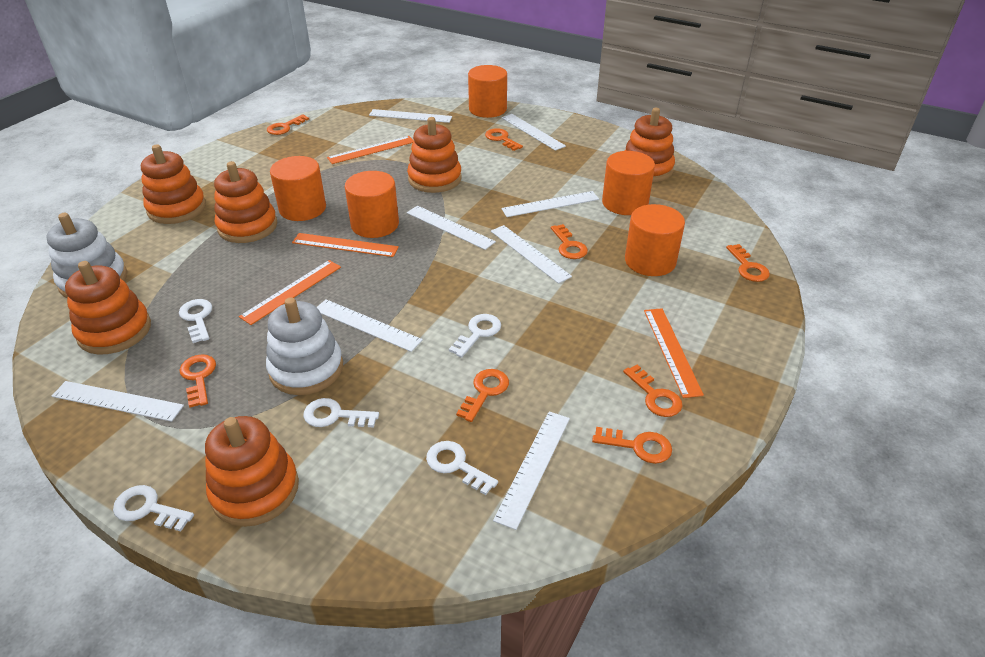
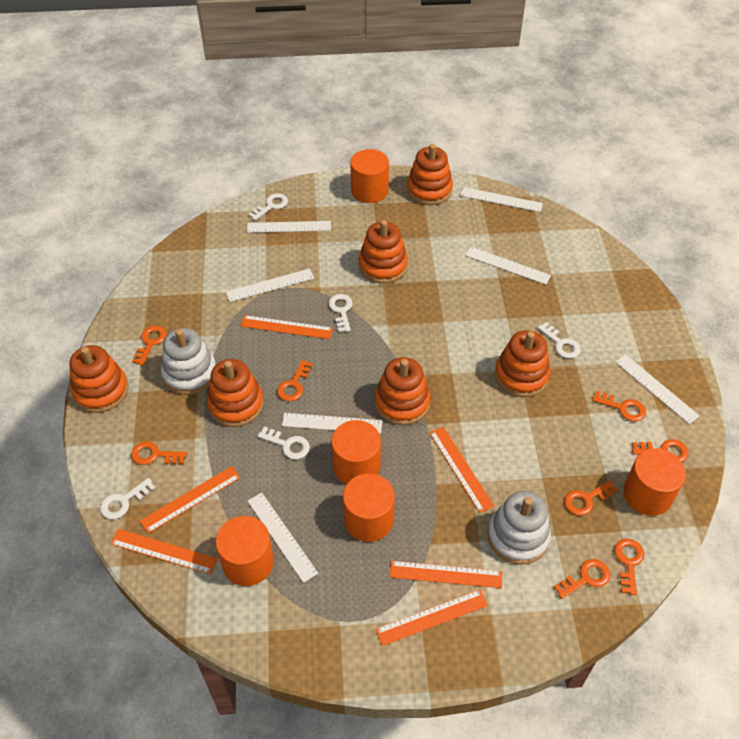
orange ruler: [239,260,341,325] [292,233,399,257] [327,136,414,164] [644,308,704,398] = 4 -> [110,529,218,575] [140,466,241,533] [241,315,333,339] [375,590,488,646] [390,561,502,588] [429,427,494,513] = 6
white ruler: [52,381,184,422] [317,299,423,352] [369,109,452,123] [407,206,496,250] [491,225,572,284] [493,411,570,530] [501,191,599,217] [502,114,566,151] = 8 -> [226,268,314,302] [247,221,331,233] [248,493,318,583] [282,413,382,434] [460,187,543,212] [465,247,551,285] [616,355,700,424] = 7

